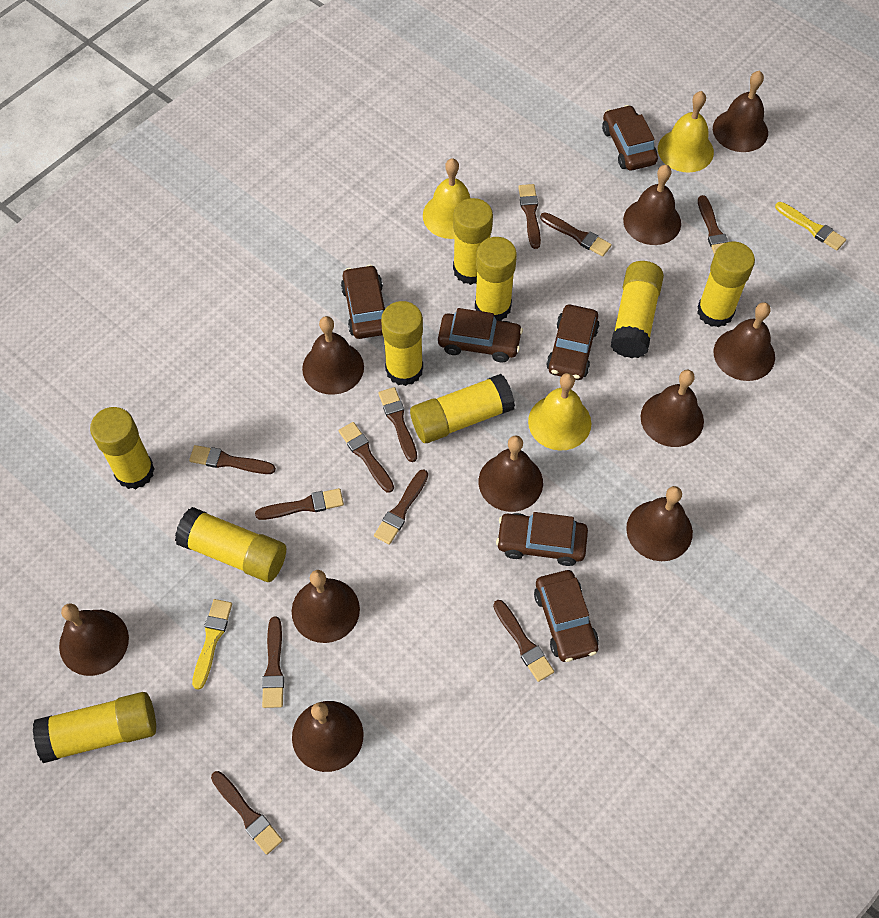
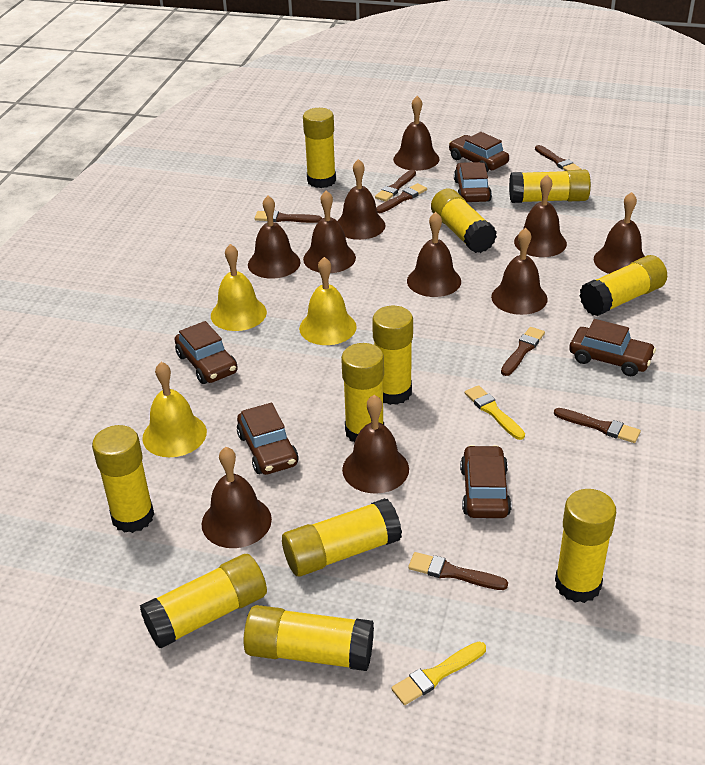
brown brush: [189,445,276,474] [211,771,283,855] [255,488,344,520] [262,617,284,708] [339,422,394,493] [374,469,428,545] [378,387,417,462] [493,600,554,682] [518,184,541,249] [540,212,612,257] [698,195,728,254] = 11 -> [255,211,322,223] [375,170,416,202] [376,183,427,213] [408,552,508,590] [501,327,545,376] [535,145,581,171] [554,408,641,443] = 7
yellow glue stick: [33,692,156,763] [90,407,154,489] [175,507,286,582] [381,301,423,386] [410,374,515,443] [453,198,493,285] [475,237,517,321] [611,261,664,358] [697,241,755,328] = 9 -> [92,425,154,533] [140,554,267,649] [244,605,374,671] [282,498,402,577] [303,108,336,188] [341,343,384,442] [372,306,413,405] [431,189,497,253] [509,170,591,203] [555,489,616,603] [579,255,667,316] = 11

